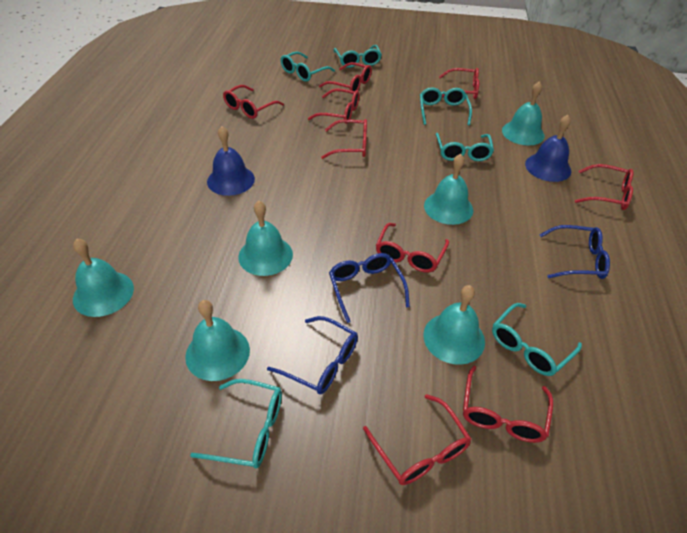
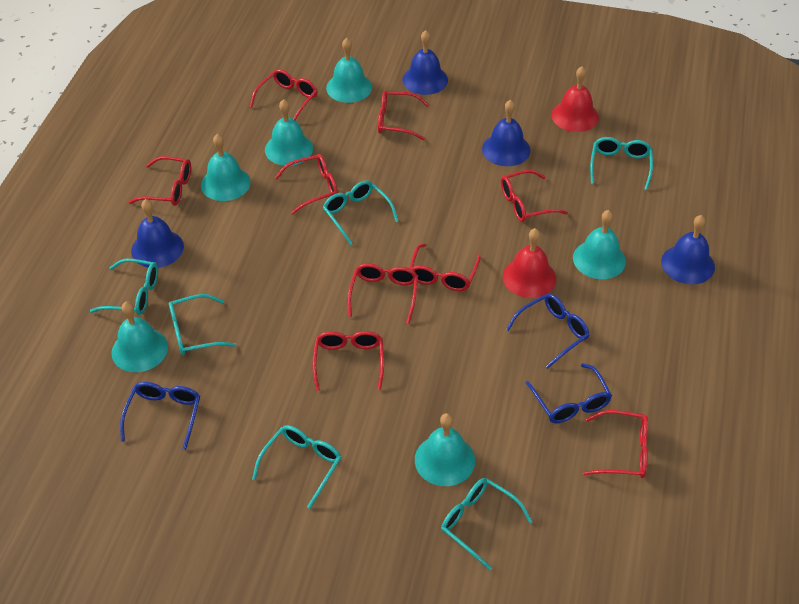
blue bell: [207,126,255,196] [525,115,571,182] = 2 -> [131,199,184,268] [402,30,448,95] [482,100,531,166] [661,215,715,285] = 4
red bell: none = 0 -> [503,228,556,298] [551,66,599,132] = 2

